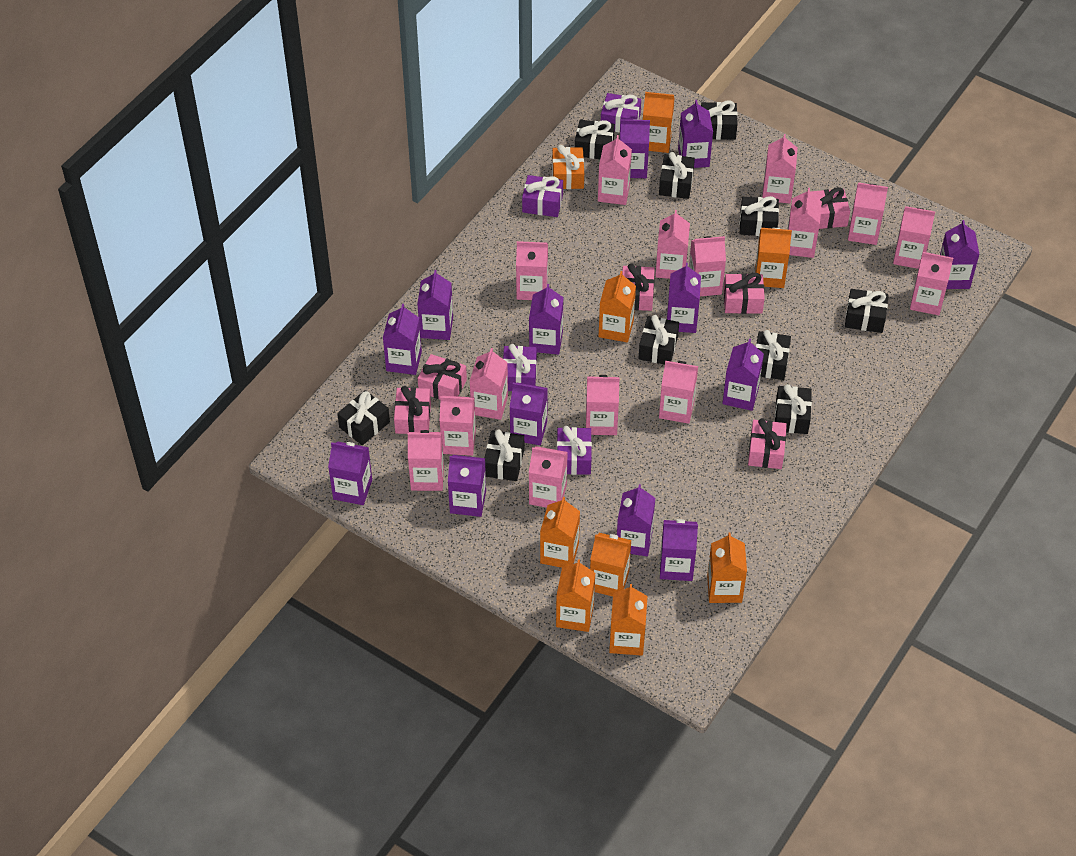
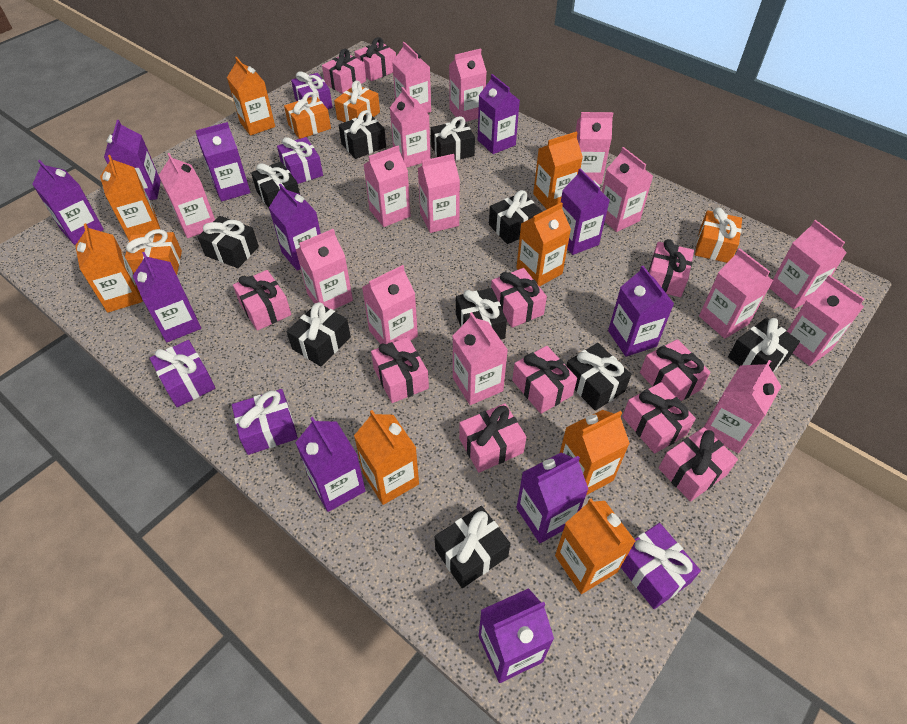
orange gift: [552,145,584,189] = 1 -> [125,229,182,275] [284,92,331,139] [334,81,380,122] [695,208,742,263] = 4
pink gift: [394,386,431,434] [418,354,467,399] [622,263,655,311] [724,273,765,314] [748,418,787,469] [810,187,850,229] = 6 -> [233,270,291,331] [322,49,366,94] [355,37,396,81] [371,337,429,403] [459,403,526,473] [491,268,547,328] [512,346,577,414] [622,382,696,454] [640,339,711,401] [648,239,694,297] [659,427,738,502] = 11
purple carton: [328,441,372,505] [383,304,422,375] [417,270,453,340] [448,455,486,517] [510,383,548,445] [529,284,564,355] [617,484,655,556] [619,119,650,178] [660,519,698,581] [667,263,701,333] [678,100,713,168] [722,339,764,411] [940,220,980,289] = 13 -> [32,160,104,245] [104,120,161,200] [133,252,201,342] [195,122,250,202] [269,184,321,271] [295,417,366,512] [478,74,520,154] [479,588,554,683] [516,452,589,543] [561,168,610,255] [608,266,674,356] = 11
purple gift: [503,344,537,391] [522,175,563,217] [557,426,592,475] [601,93,641,132] = 4 -> [150,340,215,407] [232,389,298,455] [277,137,323,184] [291,71,333,109] [621,523,701,609] = 5

